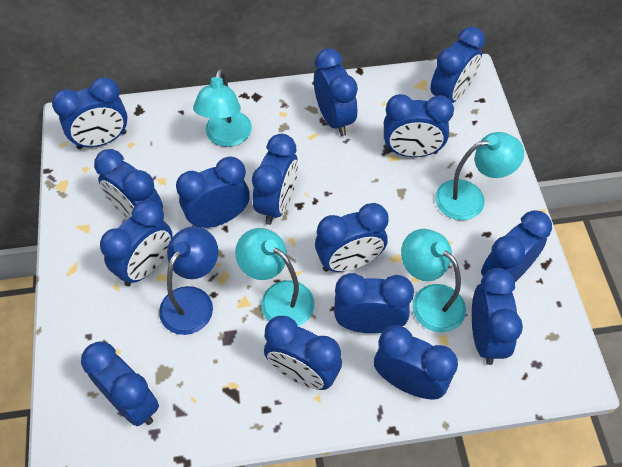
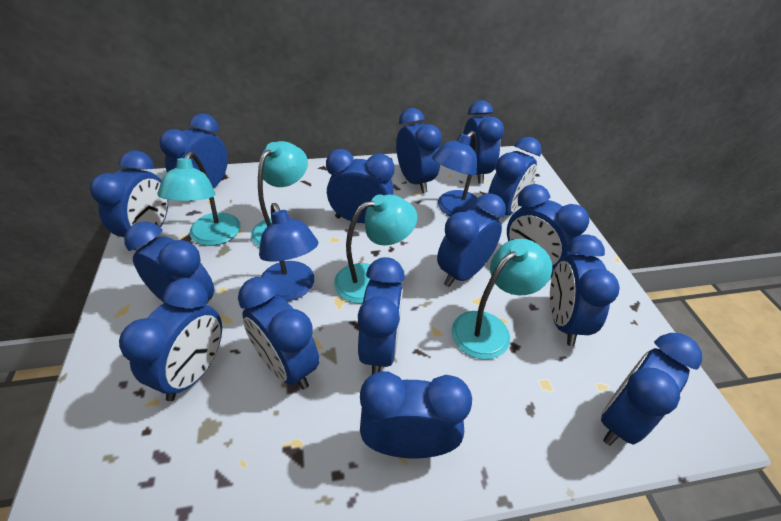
blue lamp: [159,226,218,335] = 1 -> [259,203,318,301] [432,131,481,216] = 2

